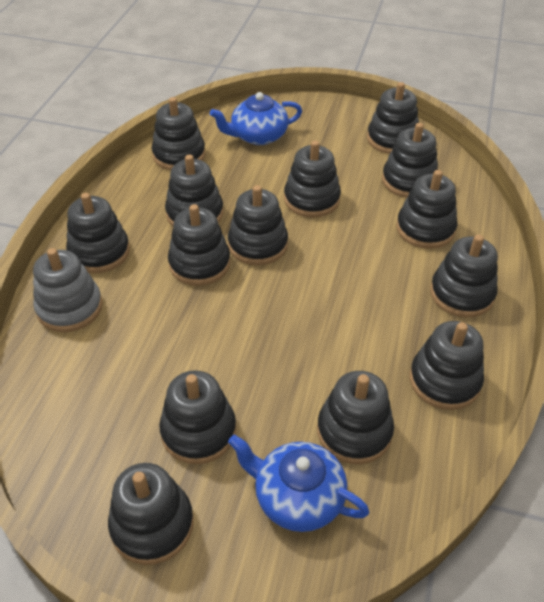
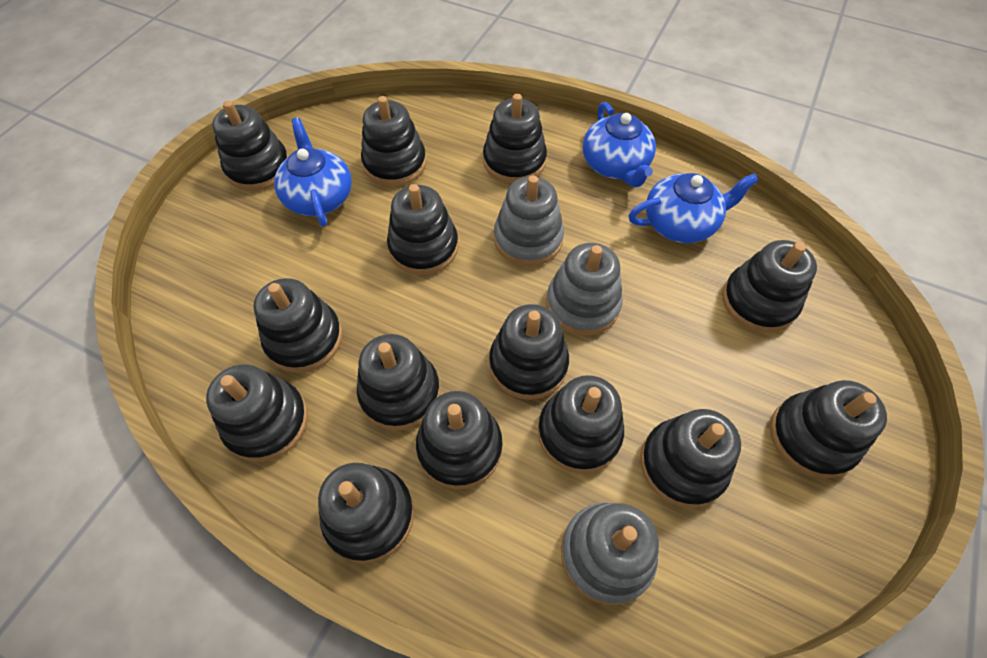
blue teapot: [210,92,302,145] [228,435,369,532] = 2 -> [274,118,352,227] [583,102,656,187] [629,173,759,243] = 3
grey stacking toy: [33,248,103,332] = 1 -> [494,175,564,266] [546,243,623,336] [561,503,659,605] = 3

